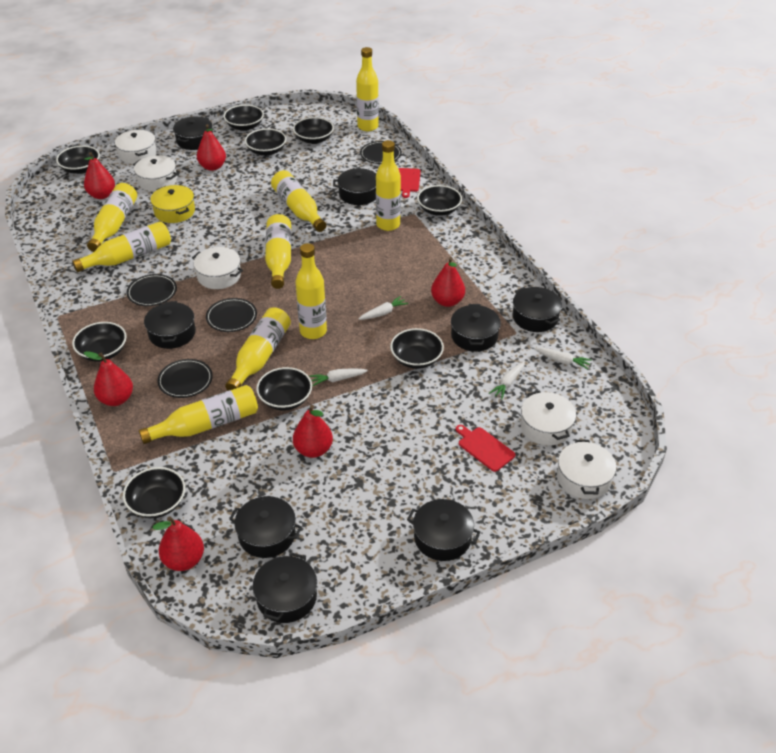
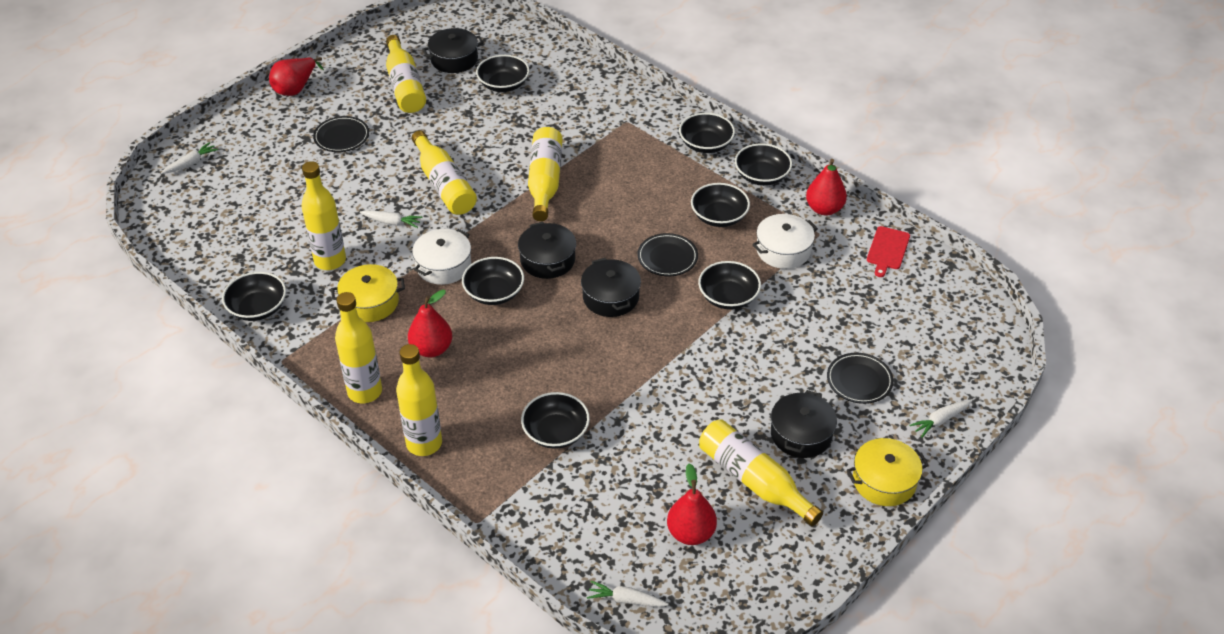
black bowl: [56,146,100,174] [72,322,127,362] [123,467,185,518] [224,105,264,131] [245,128,286,156] [256,367,312,410] [293,117,334,144] [390,328,444,369] [417,185,462,216] = 9 -> [222,272,286,321] [462,257,524,305] [476,55,530,92] [521,392,590,449] [679,113,735,153] [691,183,750,227] [698,261,761,310] [735,143,792,186] = 8
black plate: [127,274,177,306] [157,359,213,398] [206,298,257,332] [360,141,402,164] = 4 -> [313,116,369,152] [637,233,698,276] [827,353,894,404] = 3
black pot: [144,301,196,349] [173,117,213,150] [229,496,302,558] [253,553,317,623] [333,168,376,205] [407,499,481,561] [451,304,501,352] [513,287,562,332] = 8 -> [422,28,484,73] [518,222,576,279] [581,258,641,317] [771,390,837,458] = 4
red cutting board: [398,168,421,198] [455,425,516,472] = 2 -> [867,226,910,277] = 1
red pear: [84,152,115,199] [84,351,133,406] [153,516,204,571] [197,124,226,171] [293,405,333,458] [431,257,465,307] = 6 -> [269,57,324,96] [408,290,452,357] [667,463,717,545] [806,159,847,215] = 4
white pot: [115,130,157,164] [133,155,178,191] [192,247,243,289] [520,390,576,445] [557,440,616,499] = 5 -> [412,229,471,285] [752,214,818,269] = 2
yellow bottle: [72,221,171,272] [87,183,137,252] [139,385,258,444] [225,307,291,391] [265,214,291,289] [271,170,326,232] [295,243,327,339] [356,47,379,131] [376,140,401,231] = 9 -> [301,161,346,270] [335,292,382,403] [386,35,426,113] [396,344,442,456] [412,130,477,215] [528,127,563,221] [699,419,823,526] = 7
yellow pot: [150,185,195,223] = 1 -> [331,264,405,322] [847,438,929,506] = 2

